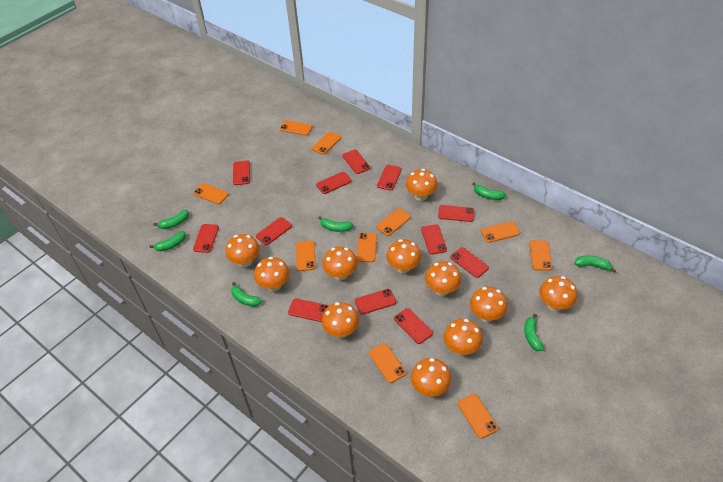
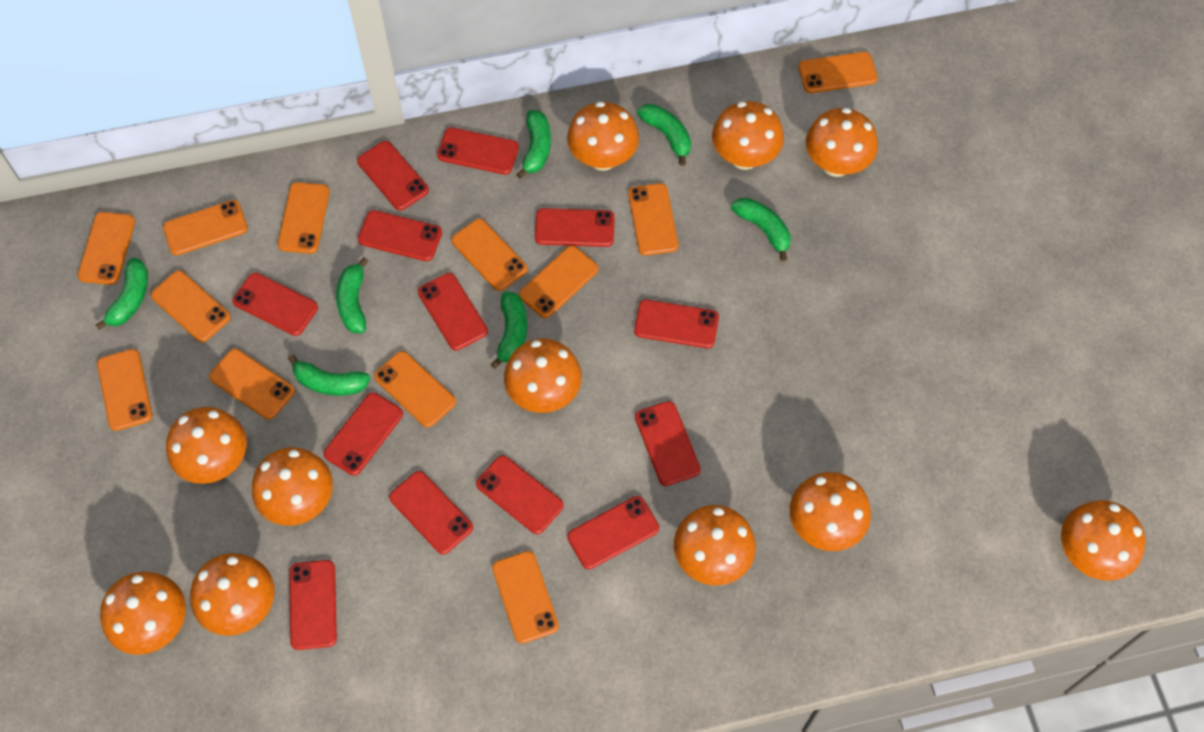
orange phone: [193,183,229,205] [280,120,312,136] [296,241,316,271] [312,131,341,155] [356,233,377,262] [369,343,406,383] [376,208,411,236] [457,394,498,439] [481,221,520,243] [529,240,552,271] = 10 -> [78,212,135,285] [97,349,152,431] [151,270,231,342] [163,200,248,256] [209,349,295,419] [278,182,330,254] [374,351,456,427] [451,219,527,291] [492,551,559,644] [519,246,598,318] [628,183,678,255] [798,52,878,93] = 12
red phone: [193,224,219,253] [233,161,250,185] [256,217,292,245] [288,298,329,322] [316,172,352,194] [342,149,370,174] [355,289,396,315] [377,165,402,191] [394,308,433,344] [421,224,447,255] [438,205,474,222] [451,247,489,278] = 12 -> [232,273,318,336] [289,560,337,650] [324,392,403,476] [357,141,429,210] [358,210,442,261] [389,471,473,554] [418,273,488,350] [437,127,519,175] [476,455,564,534] [535,208,615,247] [567,496,659,569] [634,299,719,348] [635,401,701,486] = 13

